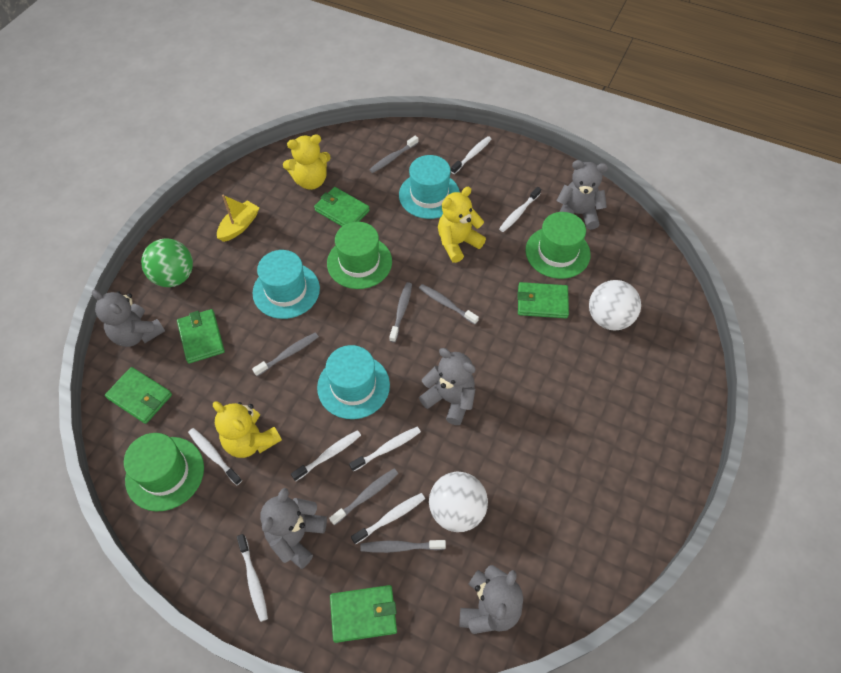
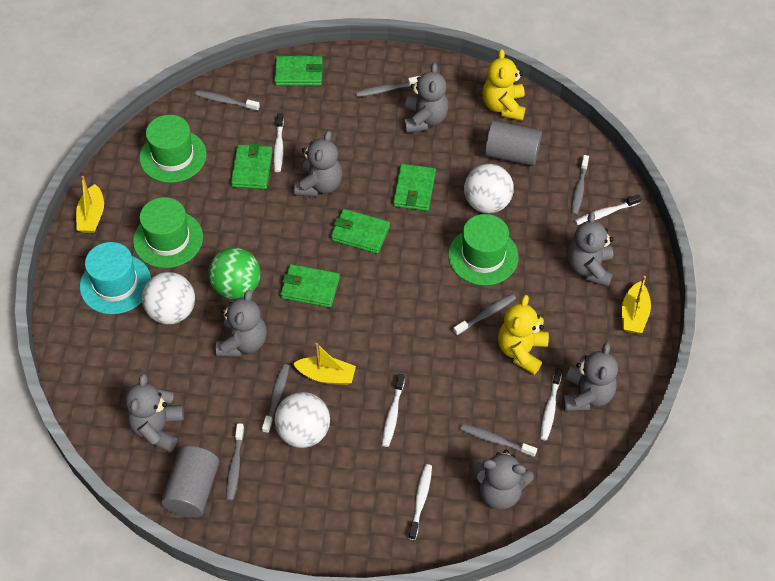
grey cylinder: none = 0 -> [161,446,219,518] [485,121,542,166] = 2
grey teddy bear: [92,290,165,347] [260,488,327,569] [419,348,476,425] [459,565,523,634] [556,160,608,230] = 5 -> [125,374,184,452] [216,290,267,357] [294,131,342,197] [404,63,448,133] [472,450,534,510] [562,343,618,411] [567,212,614,287] = 7
grey toothbrush: [252,332,319,376] [329,469,398,525] [360,540,446,553] [369,136,418,173] [389,282,412,343] [419,284,479,324] = 6 -> [195,91,260,111] [226,423,244,501] [262,364,289,433] [356,76,420,97] [453,294,516,336] [460,424,537,457] [571,155,589,215] = 7
turquoise hat: [252,250,320,319] [317,345,390,419] [399,155,460,219] = 3 -> [80,242,151,314] = 1
white ball: [429,472,488,532] [589,280,641,331] = 2 -> [142,272,195,324] [274,392,330,448] [464,164,514,214] = 3
white toothbrush: [188,428,242,485] [237,534,268,622] [291,430,361,481] [349,427,421,472] [351,493,425,544] [451,136,491,174] [499,187,541,232] = 7 -> [274,113,284,172] [382,374,405,447] [408,464,432,540] [540,368,562,440] [575,194,641,225] = 5
yellow boat: [217,195,260,242] = 1 -> [76,176,104,233] [293,343,356,385] [622,276,651,334] = 3
yellow teddy bear: [213,401,282,458] [283,134,331,190] [438,187,486,263] = 3 -> [482,49,526,121] [498,295,549,375] = 2

